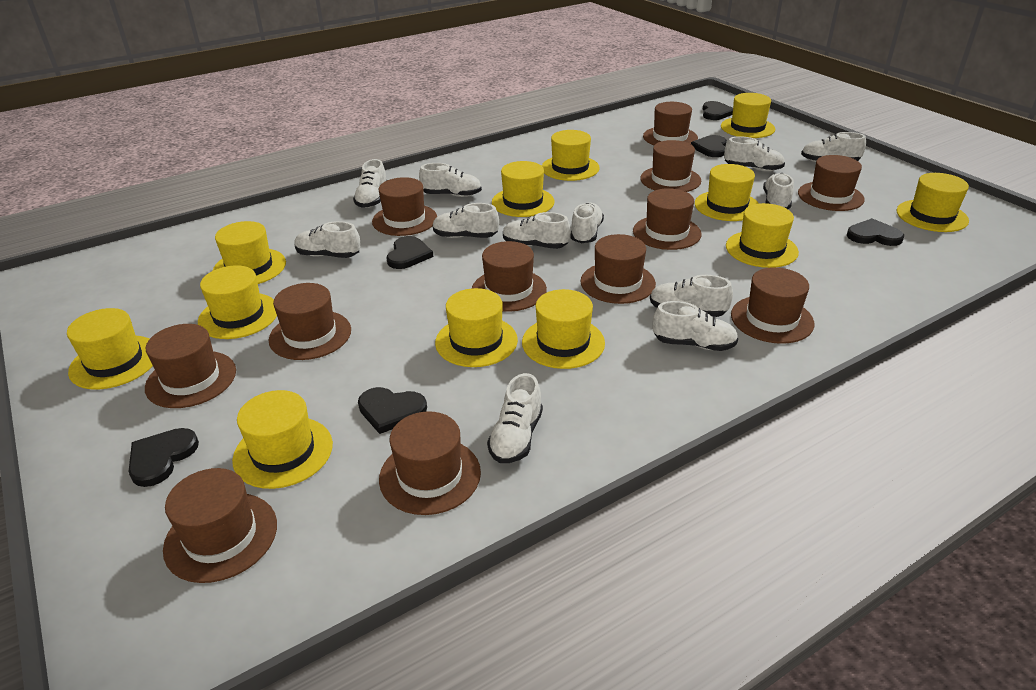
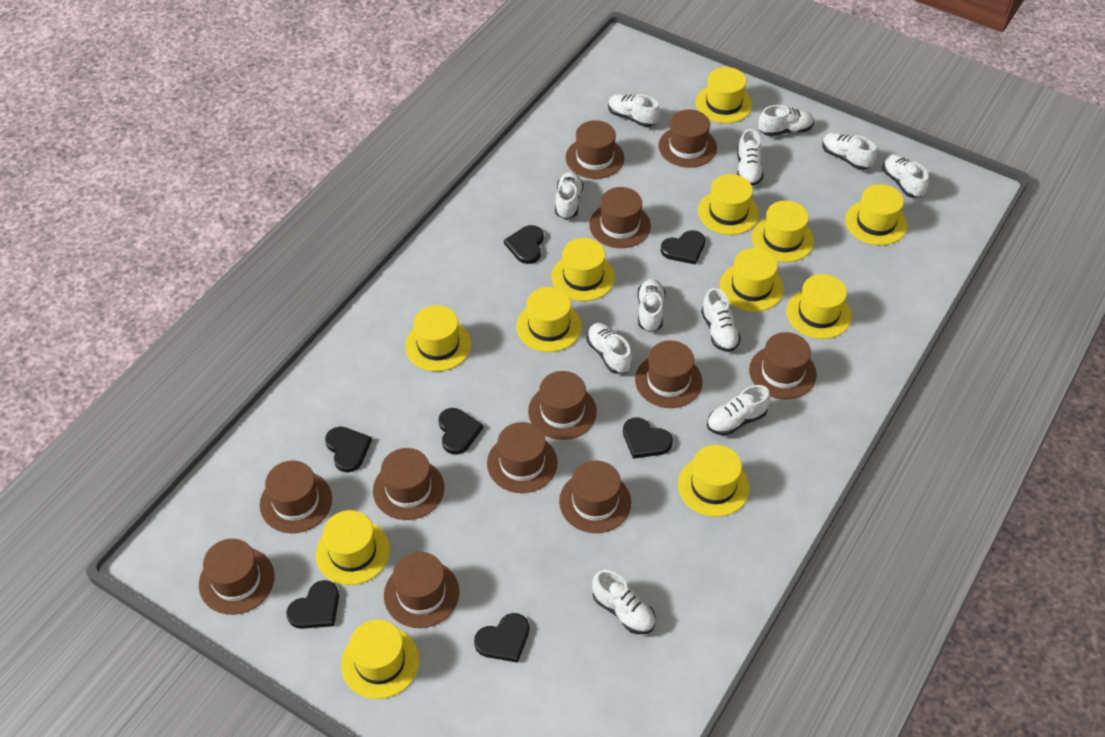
black heart: [128,428,199,487] [358,387,427,434] [387,236,434,269] [691,135,727,157] [703,101,733,120] [847,218,904,246] = 6 -> [286,580,339,629] [325,427,372,473] [438,408,483,454] [474,613,529,663] [504,225,544,264] [623,417,673,459] [661,230,705,265] = 7
white shoe: [294,221,361,258] [353,159,387,208] [419,163,482,197] [433,203,499,238] [487,373,543,463] [503,212,570,249] [570,203,604,243] [650,275,733,317] [653,301,738,351] [724,136,785,171] [763,173,794,209] [801,132,866,162] = 12 -> [555,172,583,219] [587,323,632,374] [592,570,655,634] [608,94,660,127] [637,279,665,332] [701,288,741,352] [707,385,770,436] [737,129,763,186] [758,105,814,136] [822,132,877,170] [883,154,929,198] = 11

